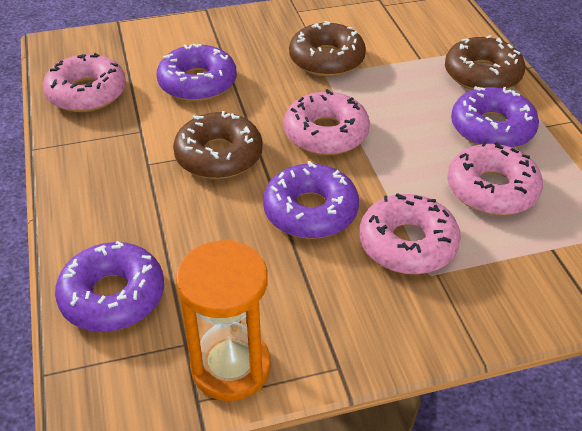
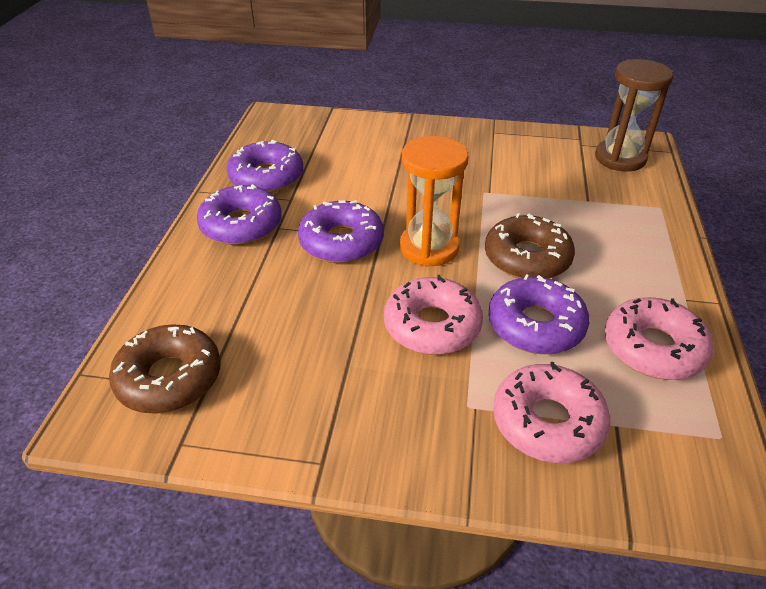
brown donut: [173,111,263,179] [289,21,366,76] [445,35,525,90] = 3 -> [109,325,221,414] [485,213,575,278] = 2
brown hourglass: none = 0 -> [595,59,674,171] = 1
pink donut: [43,53,126,112] [284,89,370,155] [360,193,461,274] [447,141,543,215] = 4 -> [384,275,483,355] [493,362,610,463] [605,297,714,380] = 3

